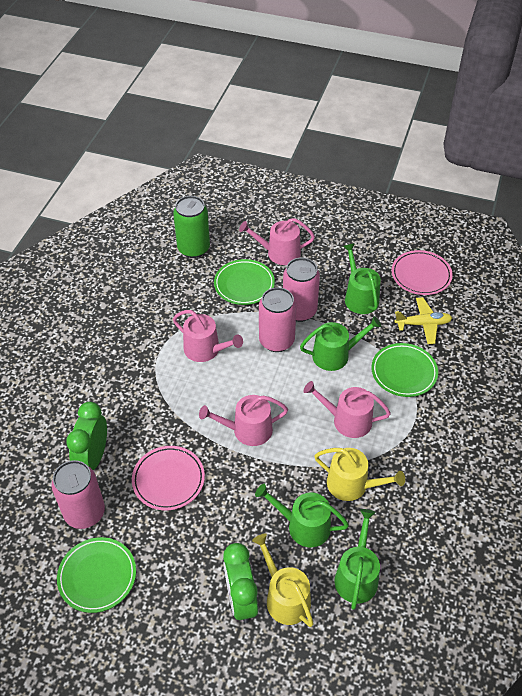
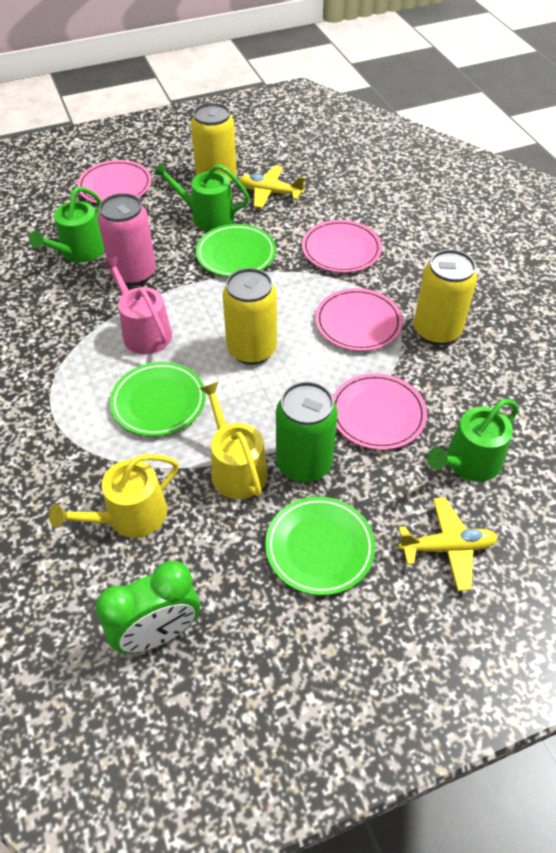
green clock: [66,402,107,470] [223,543,258,623] = 2 -> [95,561,200,654] = 1
green watering can: [255,484,349,547] [300,316,381,371] [334,509,380,610] [343,243,381,314] = 4 -> [29,187,105,262] [153,162,250,231] [427,399,519,482] = 3
pink can: [52,460,105,529] [259,287,296,352] [283,258,320,322] = 3 -> [98,193,156,286] = 1
pink plate: [132,446,205,510] [392,250,453,295] = 2 -> [77,160,152,203] [302,220,382,273] [315,288,403,351] [333,373,427,450] = 4
pink watering can: [173,310,243,362] [199,395,288,446] [239,218,315,265] [304,381,391,438] = 4 -> [102,256,172,355] = 1
yellow can: none = 0 -> [191,103,237,184] [222,268,277,365] [413,249,477,345] = 3
yellow plane: [395,297,452,344] = 1 -> [239,166,305,208] [398,497,498,591] = 2

